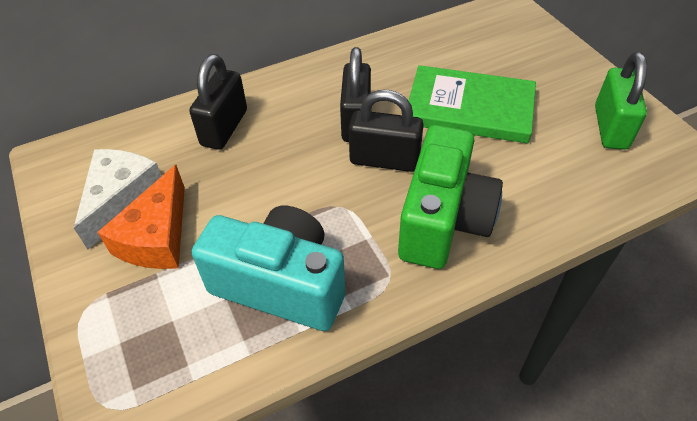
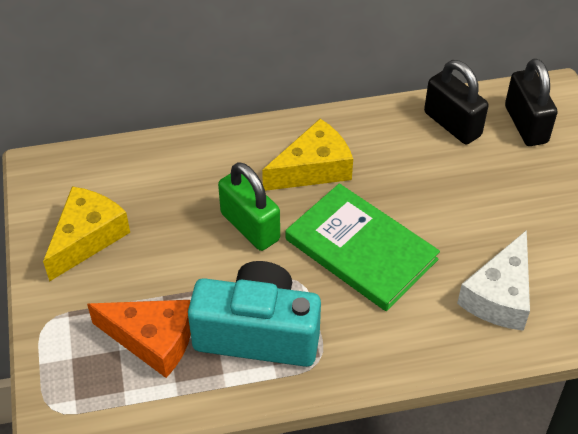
black padlock: [189,54,247,150] [340,47,371,142] [349,90,424,172] = 3 -> [424,60,489,144] [505,58,558,146] = 2
green camera: [398,125,503,269] = 1 -> none = 0
yellow cheese: none = 0 -> [43,186,130,282] [262,119,353,191] = 2

